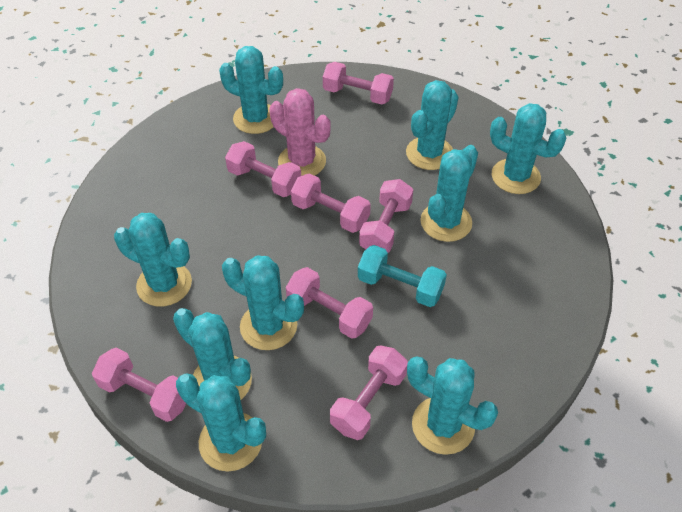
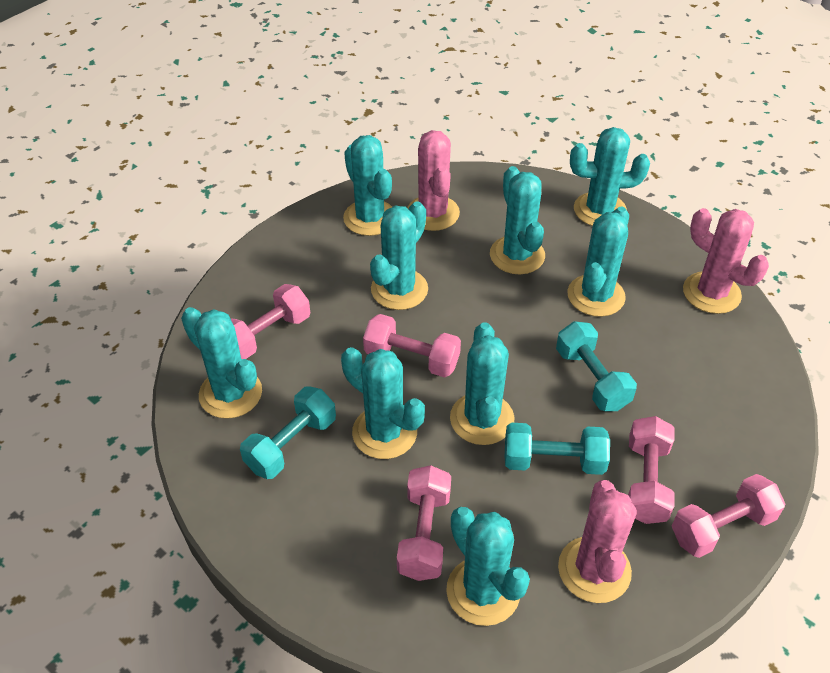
pink cactus: [269,88,331,176] = 1 -> [407,130,460,231] [558,480,637,603] [683,208,769,314] = 3
pink dumbbell: [92,348,186,422] [225,141,301,197] [286,267,373,339] [291,173,371,233] [323,62,394,105] [330,345,408,440] [359,179,413,253] = 7 -> [231,284,310,360] [363,314,461,378] [397,465,451,581] [628,416,675,524] [672,474,785,558] = 5
turquoise dumbbell: [358,245,447,307] = 1 -> [240,386,336,479] [505,423,610,475] [556,321,637,411] = 3

